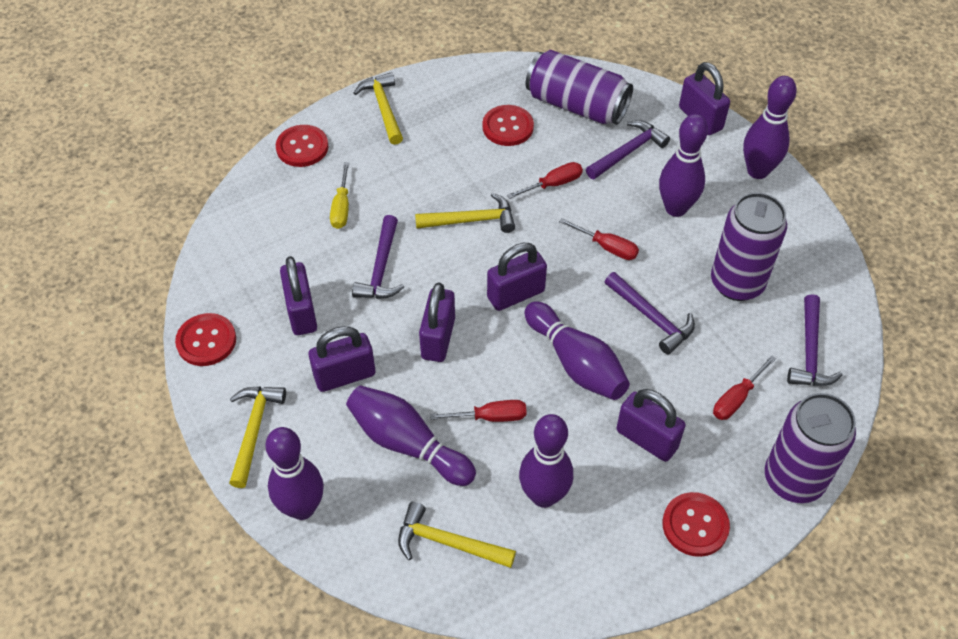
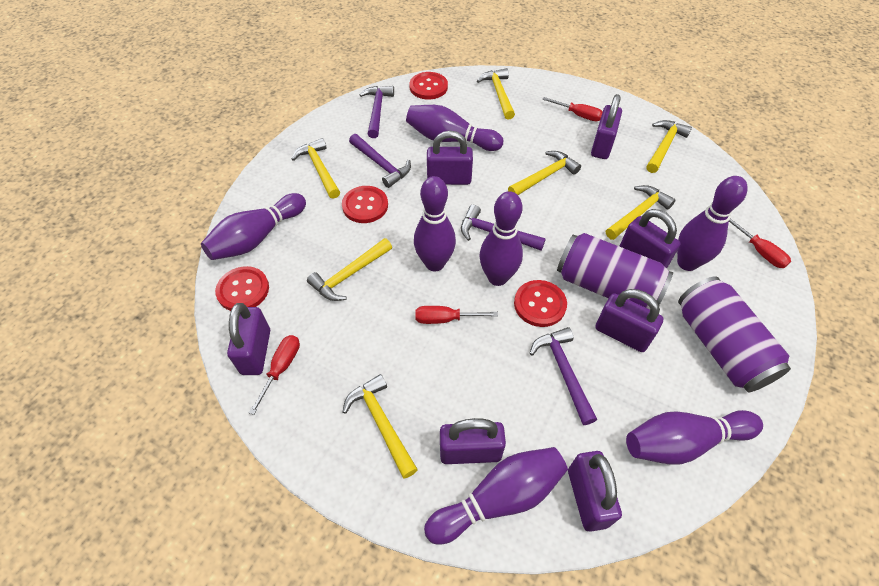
purple bowling pin: [265,427,324,520] [346,385,476,486] [519,414,573,508] [524,301,630,400] [659,114,708,217] [743,76,797,179] = 6 -> [201,193,306,260] [406,105,503,151] [414,176,456,271] [424,447,568,545] [480,191,523,286] [626,410,763,464] [677,176,748,271] = 7
purple can: [526,50,633,125] [711,193,787,301] [765,393,856,503] = 3 -> [557,233,673,310] [678,276,791,392] = 2
purple padlock: [280,256,317,335] [309,326,375,392] [419,283,455,362] [487,243,547,311] [616,389,686,462] [679,62,730,135] = 6 -> [227,303,270,375] [427,131,473,185] [440,418,506,464] [568,451,622,532] [591,94,622,159] [595,289,664,352] [619,209,681,268] = 7
yellow hammer: [229,387,286,488] [354,72,403,145] [398,502,516,568] [415,193,515,233] = 4 -> [292,138,340,199] [307,238,392,301] [342,374,418,479] [477,68,515,120] [508,151,581,195] [606,185,676,240] [646,120,692,173] = 7
yellow screwdriver: [330,162,349,229] = 1 -> none = 0

